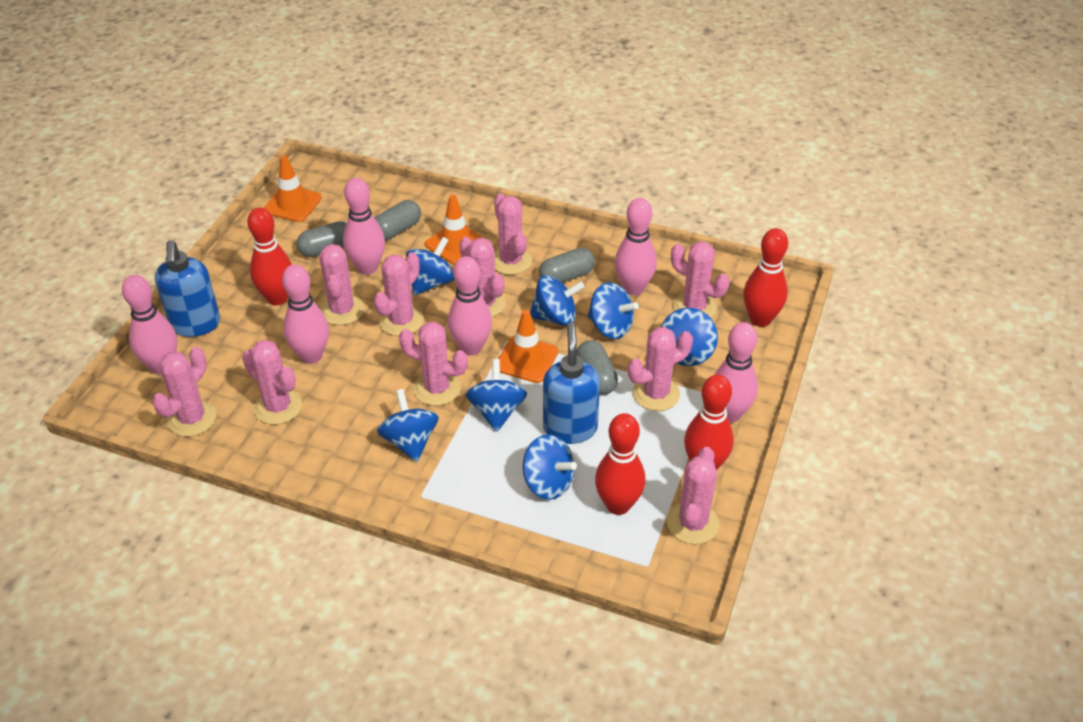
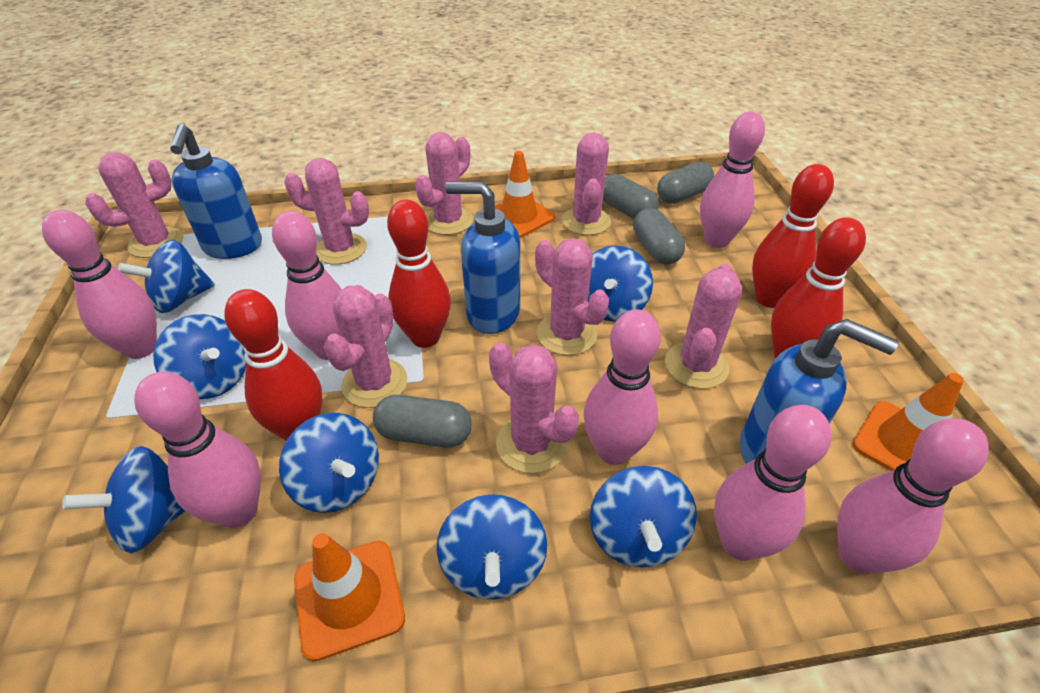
blue soap dispenser: [155,240,220,337] [543,322,600,444] = 2 -> [170,124,262,259] [445,182,520,334] [740,319,899,464] = 3
pink bowling pin: [122,275,177,374] [282,264,329,364] [343,178,385,275] [448,256,492,356] [615,198,657,296] [714,322,758,423] = 6 -> [42,210,157,359] [134,372,261,528] [272,211,342,360] [583,309,661,465] [700,112,765,248] [714,405,831,561] [837,418,989,574] = 7
pink cactus: [152,347,216,437] [242,340,302,425] [319,244,364,325] [374,252,424,336] [399,322,468,406] [459,237,506,317] [494,193,532,275] [628,327,693,411] [667,447,719,544] [671,241,730,318] = 10 -> [85,152,183,258] [284,158,369,265] [324,285,407,408] [415,132,473,235] [489,343,579,473] [535,238,609,355] [562,133,611,235] [665,264,742,389] = 8

